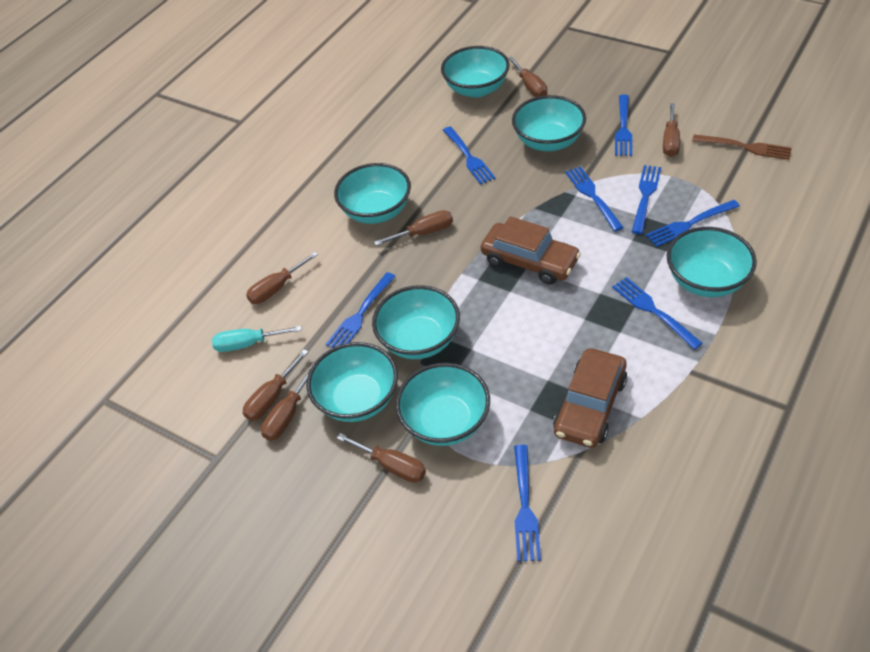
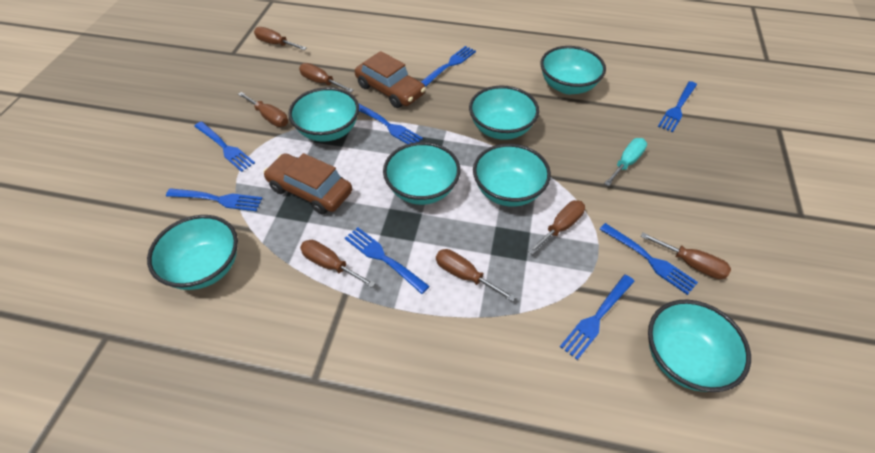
brown fork: [692,135,792,160] = 1 -> none = 0

